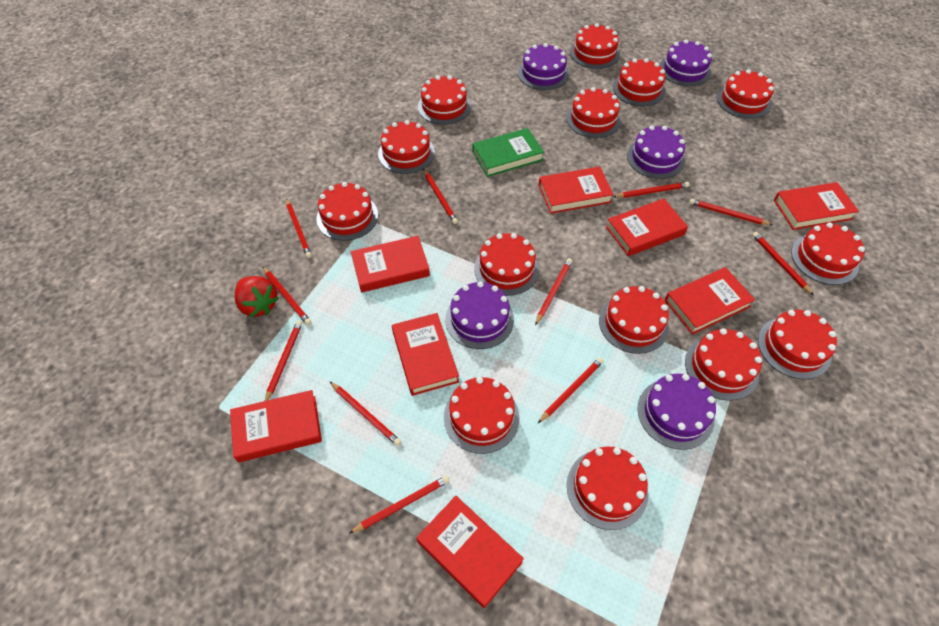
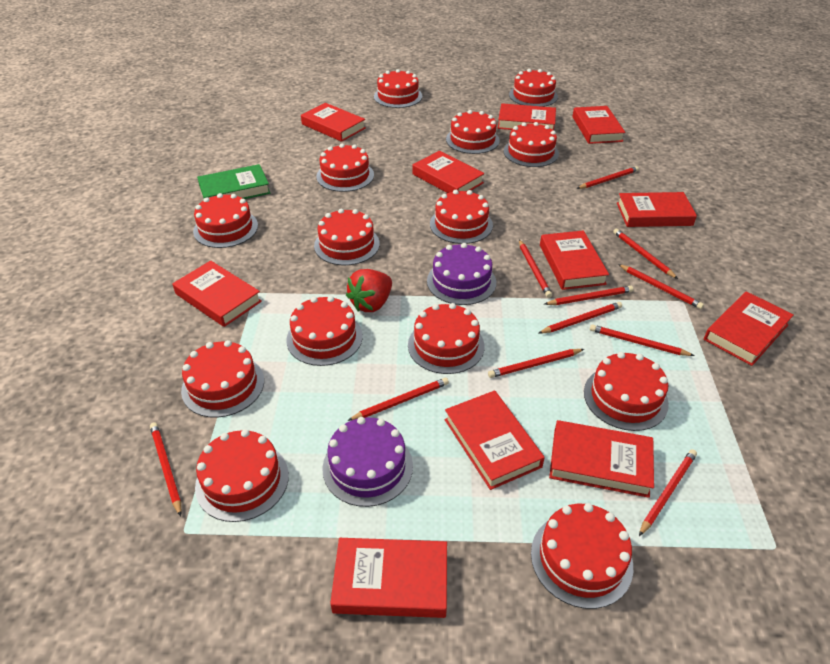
purple cake: [445,281,514,349] [518,43,569,90] [627,125,685,179] [638,374,716,450] [660,40,712,86] = 5 -> [322,417,413,507] [427,243,496,305] = 2
red book: [230,390,322,462] [351,236,430,292] [392,313,459,396] [416,496,524,608] [539,167,614,214] [606,199,688,256] [665,267,755,335] [774,182,859,230] = 8 -> [172,261,262,327] [301,103,366,142] [330,538,447,618] [413,151,484,193] [445,390,545,490] [498,103,556,131] [540,230,609,290] [549,420,654,498] [572,106,625,144] [617,192,697,227] [704,291,794,366] = 11

